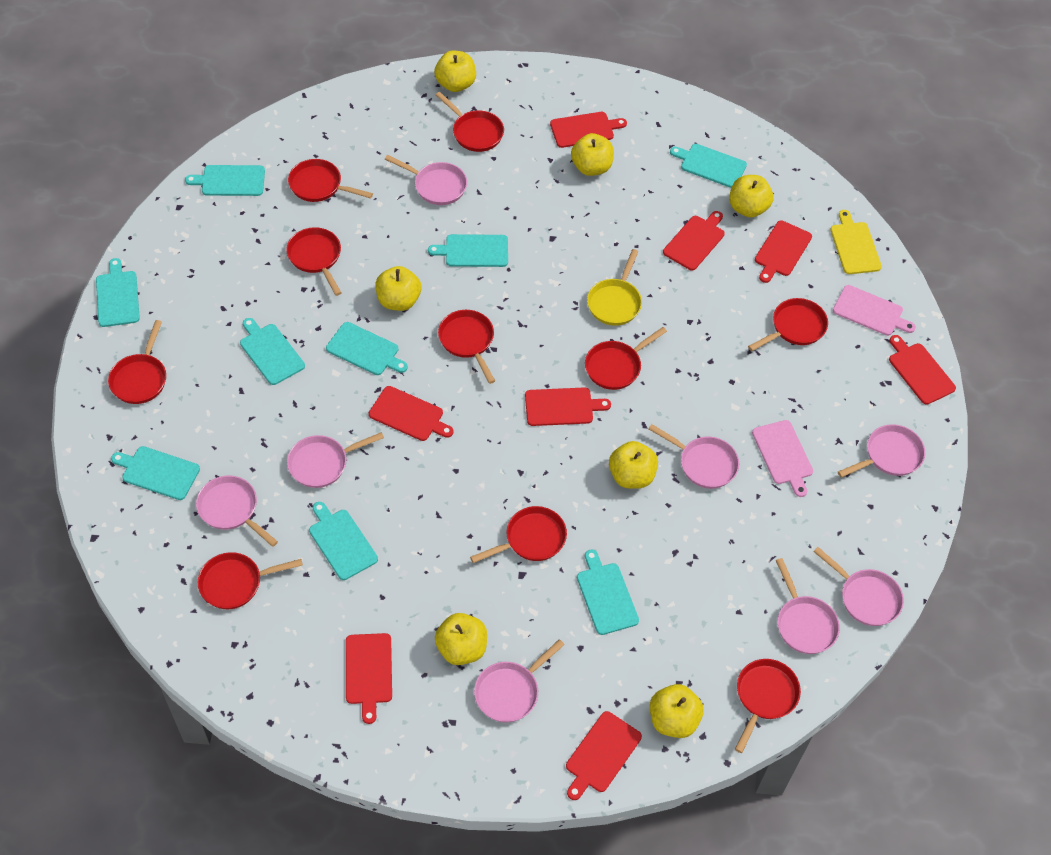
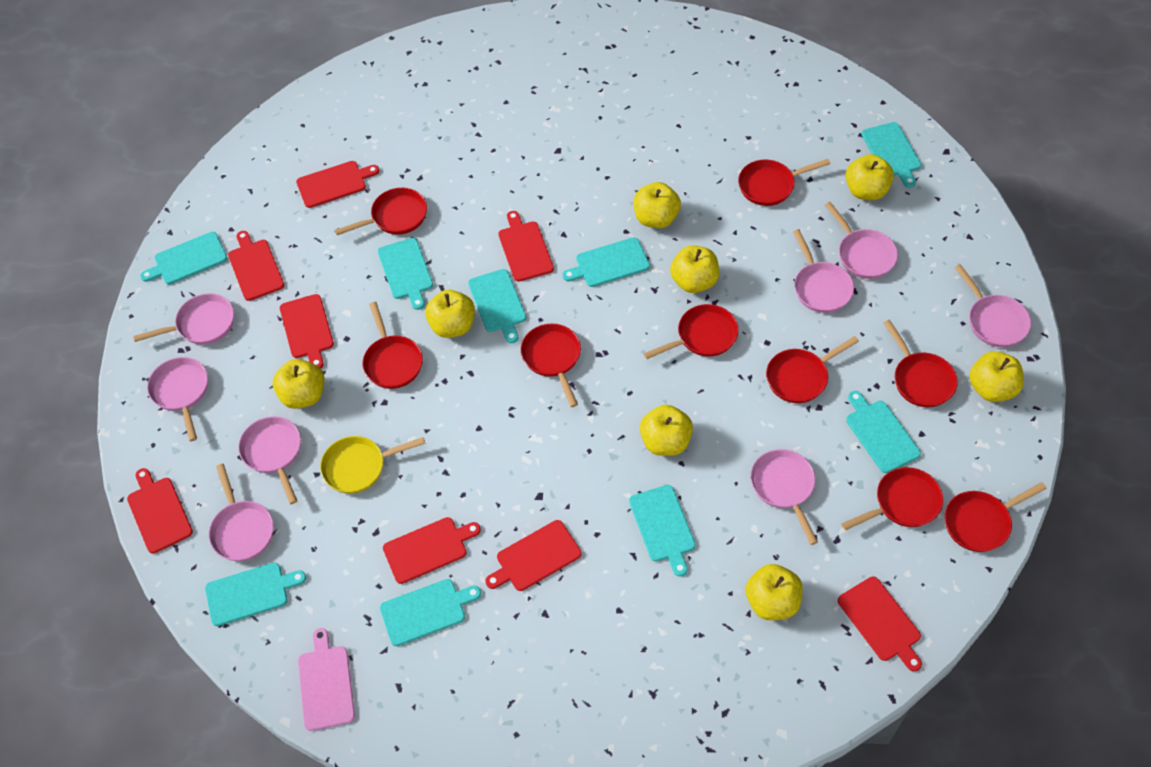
pink cutting board: [752,420,813,497] [833,285,916,336] = 2 -> [298,628,355,731] = 1
red pan: [108,320,166,404] [198,552,303,609] [286,227,341,296] [288,159,373,202] [436,92,504,152] [438,310,495,384] [470,506,567,563] [585,327,667,390] [735,659,801,753] [748,298,828,351] = 10 -> [335,188,427,235] [363,302,423,389] [521,324,581,407] [643,304,739,359] [738,159,830,206] [766,336,859,403] [841,467,943,530] [884,320,958,407] [945,482,1047,552] = 9
yellow apple: [375,266,421,311] [434,51,476,92] [435,613,487,665] [571,133,614,176] [609,441,658,489] [650,684,704,738] [729,175,773,218] = 7 -> [273,359,324,409] [425,290,475,338] [634,182,681,228] [640,405,693,456] [670,245,719,293] [745,564,803,620] [846,154,894,200] [969,351,1024,402] = 8
yellow cutting board: [830,210,882,274] = 1 -> none = 0

